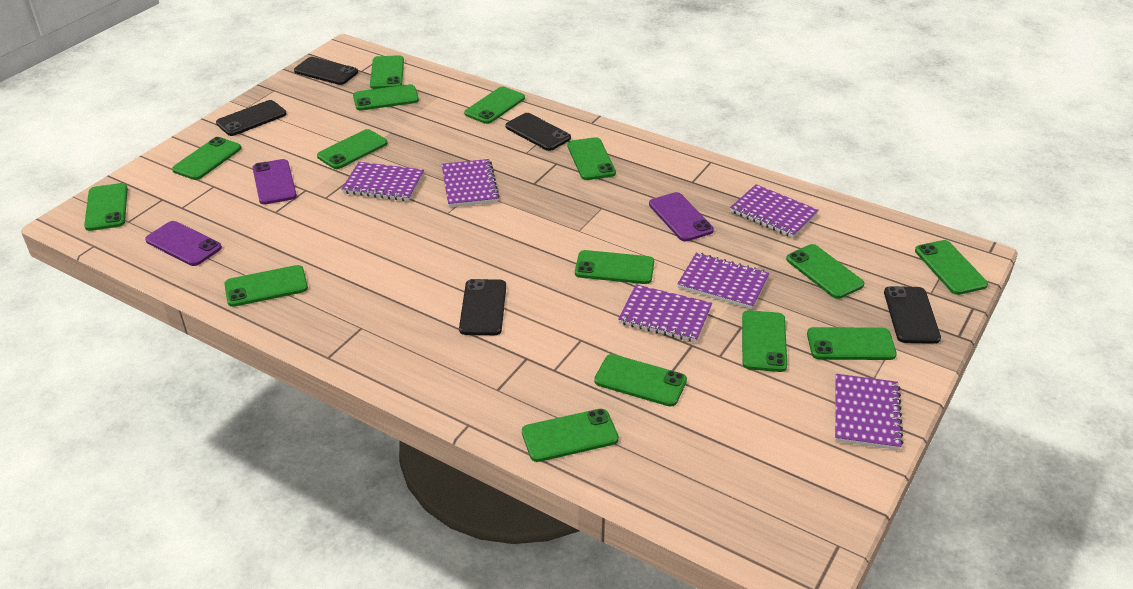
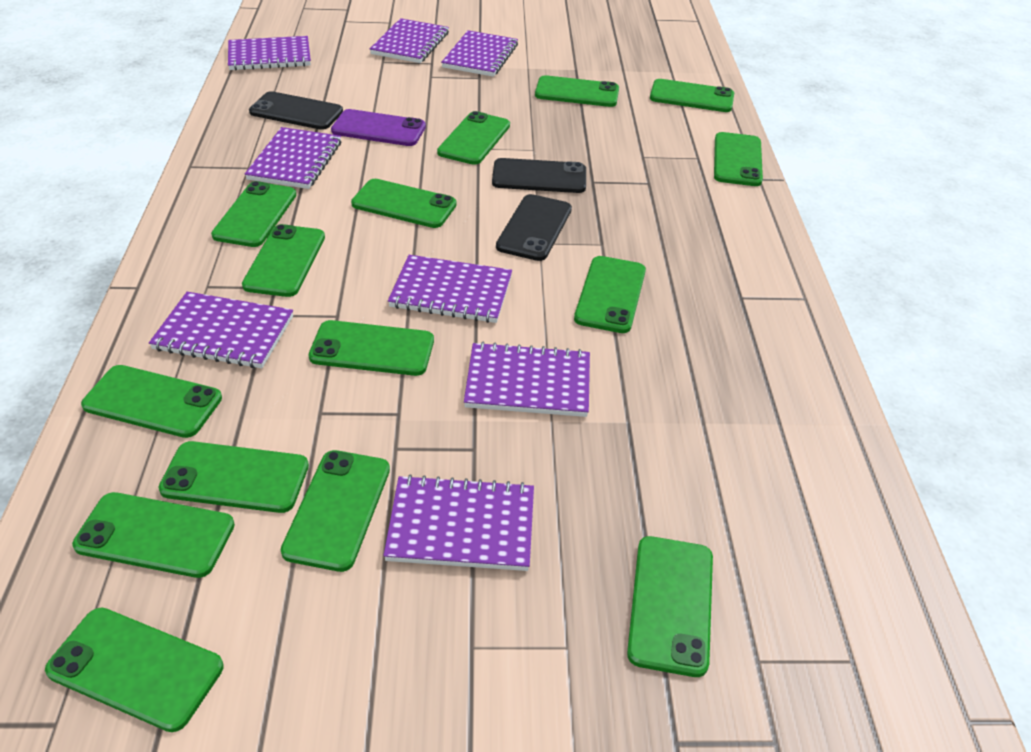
black phone: [216,100,287,136] [294,57,358,85] [459,279,506,335] [505,113,571,151] [884,286,941,344] = 5 -> [249,91,343,130] [492,158,586,193] [496,194,572,261] = 3
purple notebook: [342,162,424,201] [441,159,499,207] [618,284,712,342] [677,253,769,309] [730,184,819,238] [835,374,904,450] = 6 -> [149,292,293,368] [228,36,311,71] [245,127,341,189] [370,18,449,63] [383,474,534,571] [388,255,512,323] [441,30,518,77] [464,342,590,417] = 8
purple phone: [145,221,222,266] [252,159,297,205] [649,192,714,241] = 3 -> [331,109,426,146] = 1

